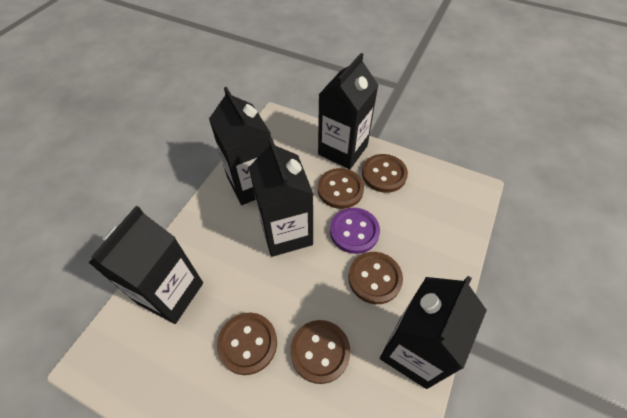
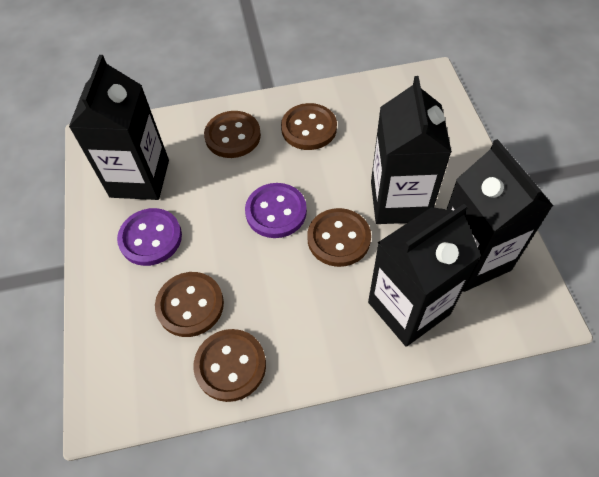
black carton: [89,206,203,324] [209,87,271,205] [249,138,313,257] [318,53,378,169] [380,276,487,389] = 5 -> [69,55,169,200] [368,204,481,347] [371,76,452,224] [447,139,553,292] = 4
purple button: [330,208,380,254] = 1 -> [117,208,182,266] [245,183,307,238] = 2

